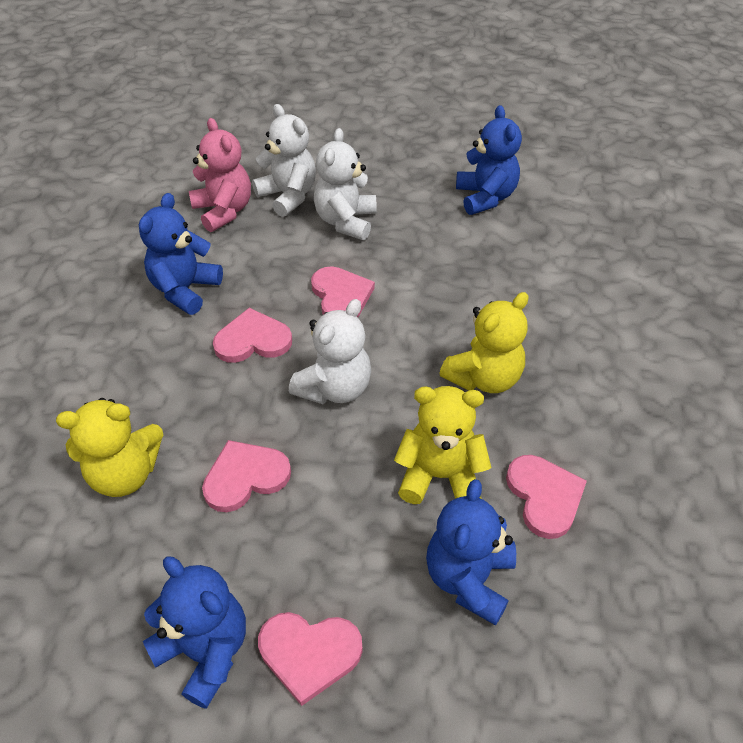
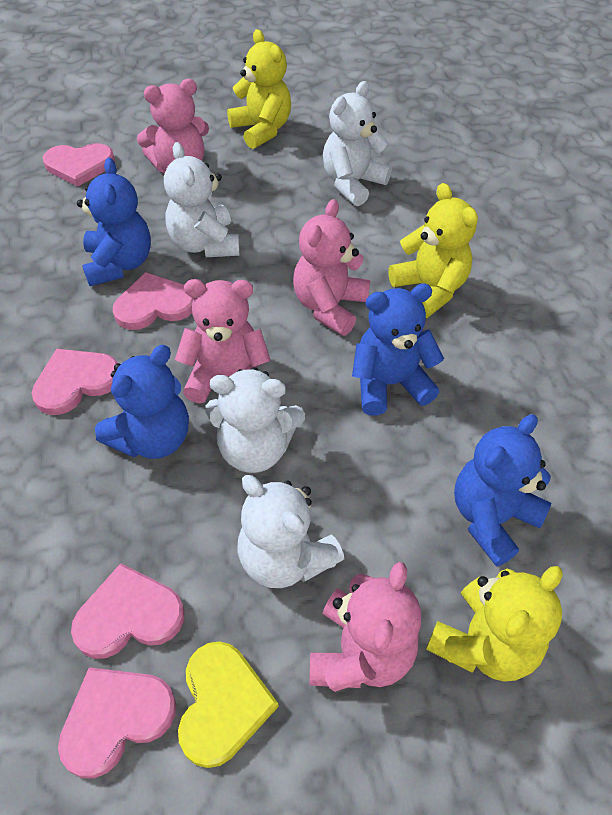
pink teddy bear: [189,118,251,232] = 1 -> [137,79,209,173] [175,279,271,403] [293,199,370,336] [309,562,421,692] = 4
white teddy bear: [252,104,316,217] [289,299,371,404] [314,128,377,240] = 3 -> [164,142,240,257] [205,367,305,473] [238,475,344,588] [323,81,392,206] = 4
yellow heart: none = 0 -> [178,641,278,768] = 1

